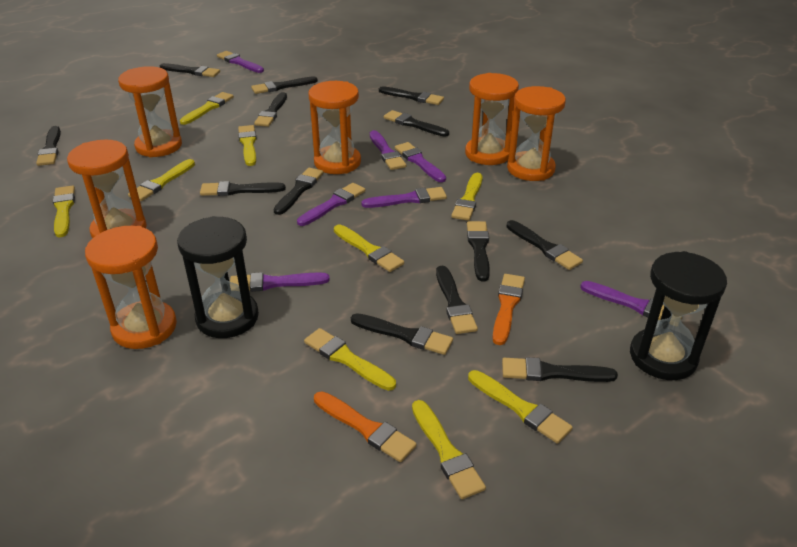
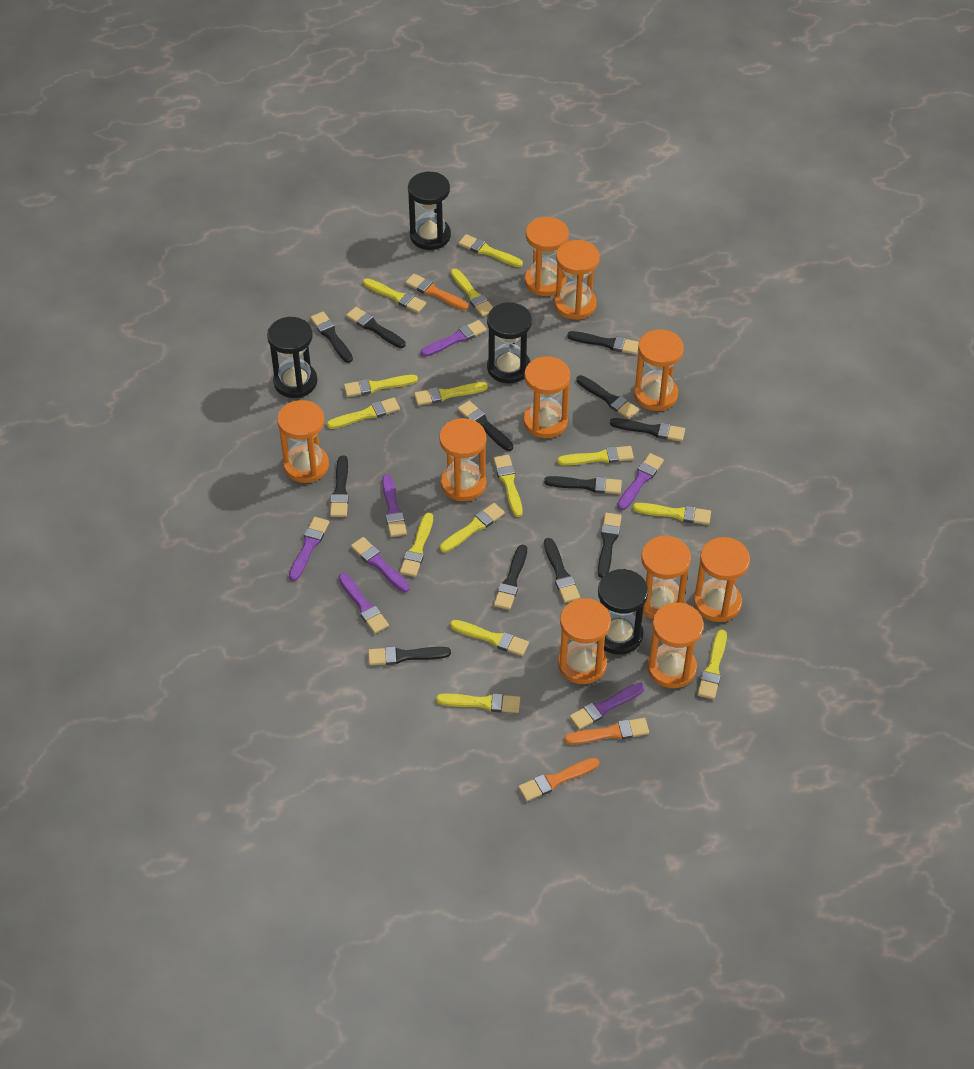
black brush: [36,126,61,166] [160,63,220,77] [200,181,286,196] [251,76,318,94] [254,92,287,127] [274,168,324,215] [351,313,453,355] [379,86,444,105] [384,110,449,137] [436,265,478,334] [467,221,490,281] [502,357,618,382] [506,220,583,270] = 13 -> [310,312,353,363] [330,455,349,517] [346,307,405,348] [368,646,451,665] [458,401,513,451] [494,544,527,610] [544,476,622,494] [544,538,580,603] [567,331,639,354] [576,375,639,419] [598,513,622,578] [610,418,685,442] = 12
black hourglass: [177,216,259,338] [630,251,727,380] = 2 -> [267,317,317,398] [408,172,451,250] [487,302,532,383] [597,569,648,655] = 4
orange brush: [314,391,417,462] [492,274,525,345] = 2 -> [405,274,468,310] [518,758,599,801] [564,718,649,745] = 3
orange hourglass: [67,140,147,238] [85,226,177,349] [118,66,182,157] [309,81,361,174] [465,73,519,165] [507,86,566,181] = 6 -> [277,400,329,483] [439,418,486,501] [523,356,570,438] [525,217,569,296] [554,240,600,320] [558,598,611,684] [634,329,684,411] [641,536,691,619] [647,602,704,688] [694,537,750,622] = 10
yellow brush: [53,186,75,238] [128,159,195,201] [180,92,234,125] [238,125,257,166] [304,328,396,391] [334,225,404,272] [412,400,486,499] [451,173,483,221] [468,370,573,444] = 9 -> [327,398,400,429] [344,375,418,397] [363,278,426,313] [400,513,433,577] [414,382,488,406] [436,693,520,713] [440,503,505,552] [450,620,529,656] [451,269,493,317] [458,234,523,267] [493,455,522,517] [557,446,634,465] [633,503,711,525] [697,630,727,699] = 14

